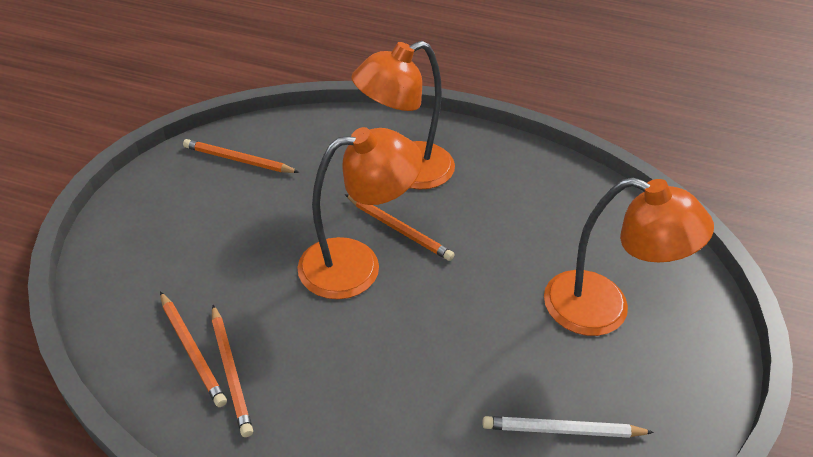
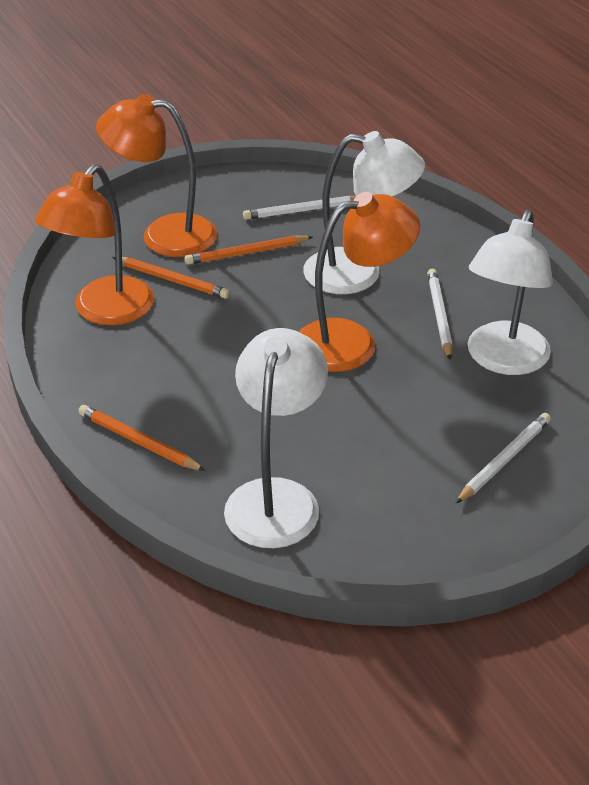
orange pencil: [160,291,227,407] [183,139,299,173] [212,305,253,437] [345,194,455,261] = 4 -> [78,405,205,471] [112,256,230,299] [185,235,313,265] = 3
white lamp: none = 0 -> [224,328,328,548] [303,131,425,294] [468,210,553,375] = 3
white pencil: [482,416,654,438] = 1 -> [243,196,356,220] [427,269,453,360] [456,413,551,503] = 3

